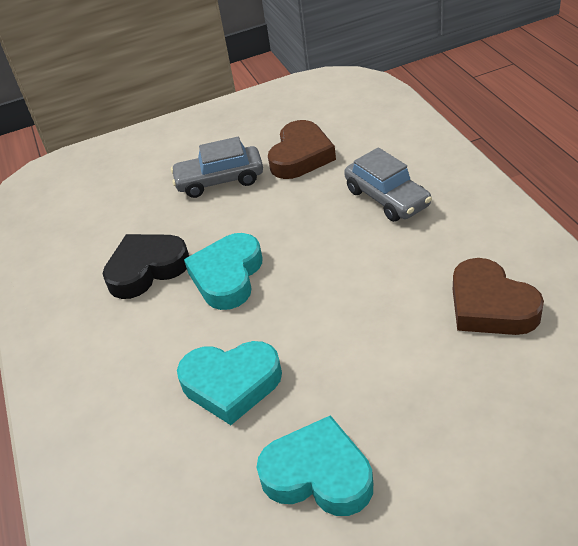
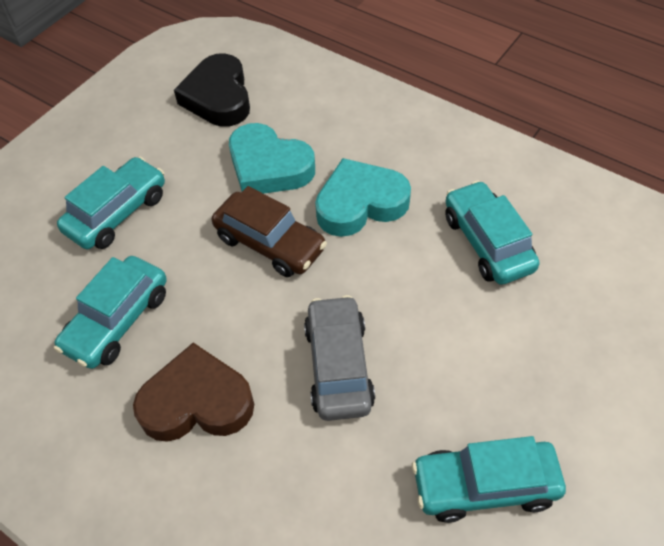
brown car: none = 0 -> [212,186,327,277] = 1
brown heart: [268,120,336,179] [453,258,544,335] = 2 -> [133,343,254,442] = 1
grey car: [171,137,263,198] [344,147,432,222] = 2 -> [304,295,375,421] = 1
turquoise car: none = 0 -> [54,256,167,369] [57,157,165,249] [412,436,566,523] [445,180,540,285] = 4
turquoise heart: [177,341,282,425] [184,233,262,310] [256,415,373,516] = 3 -> [229,123,315,194] [315,158,411,237] = 2

